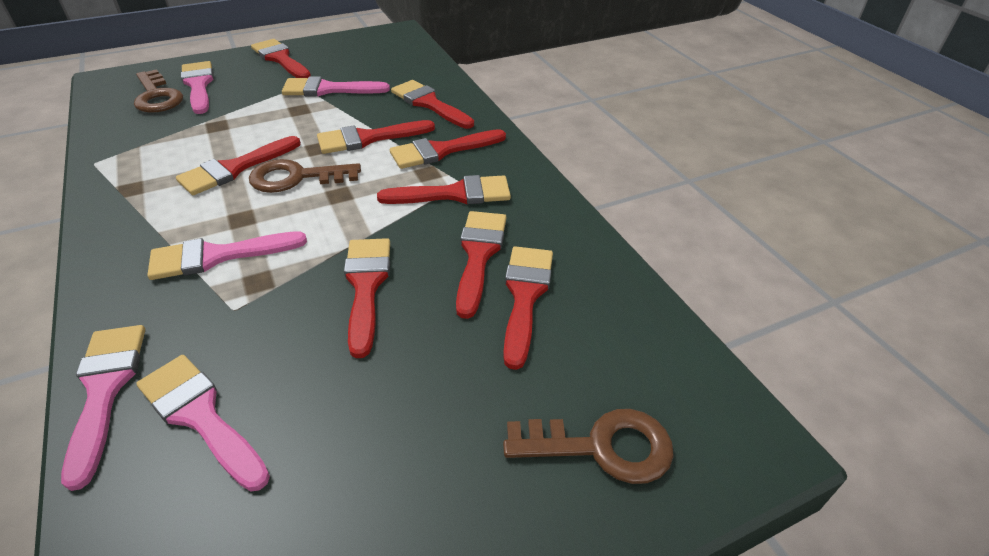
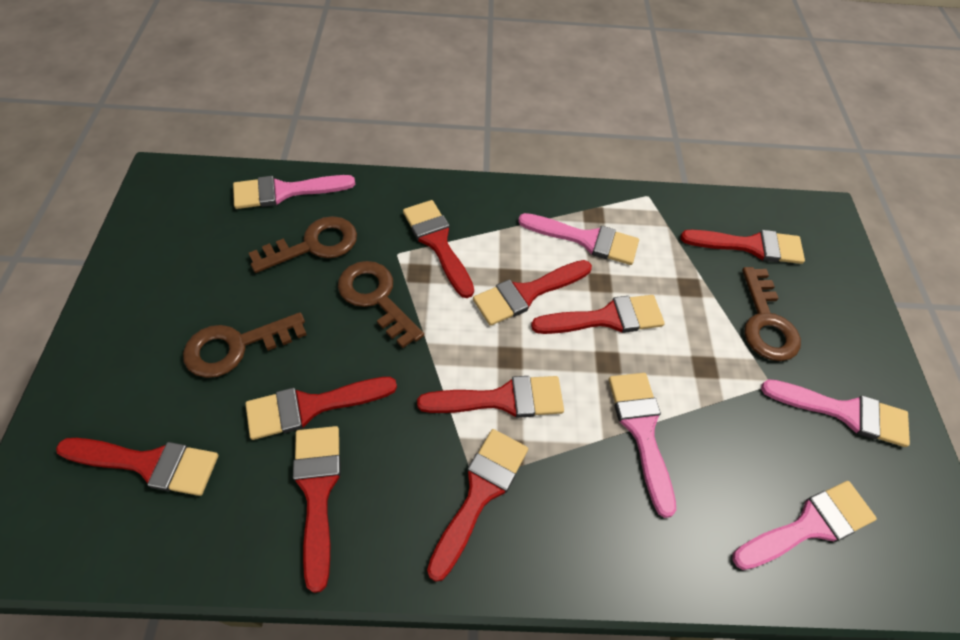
brown key: [134,69,183,113] [249,159,361,193] [503,409,674,484] = 3 -> [183,312,307,378] [249,216,357,273] [338,261,424,348] [742,267,801,361] = 4

